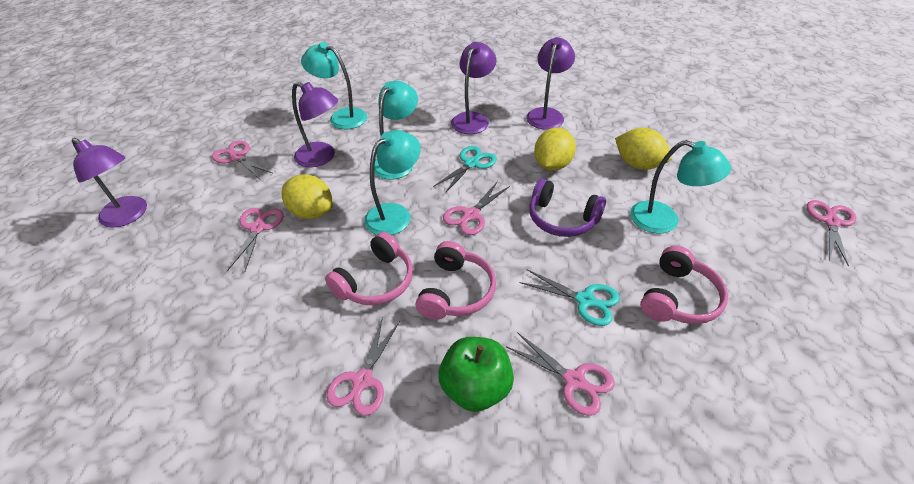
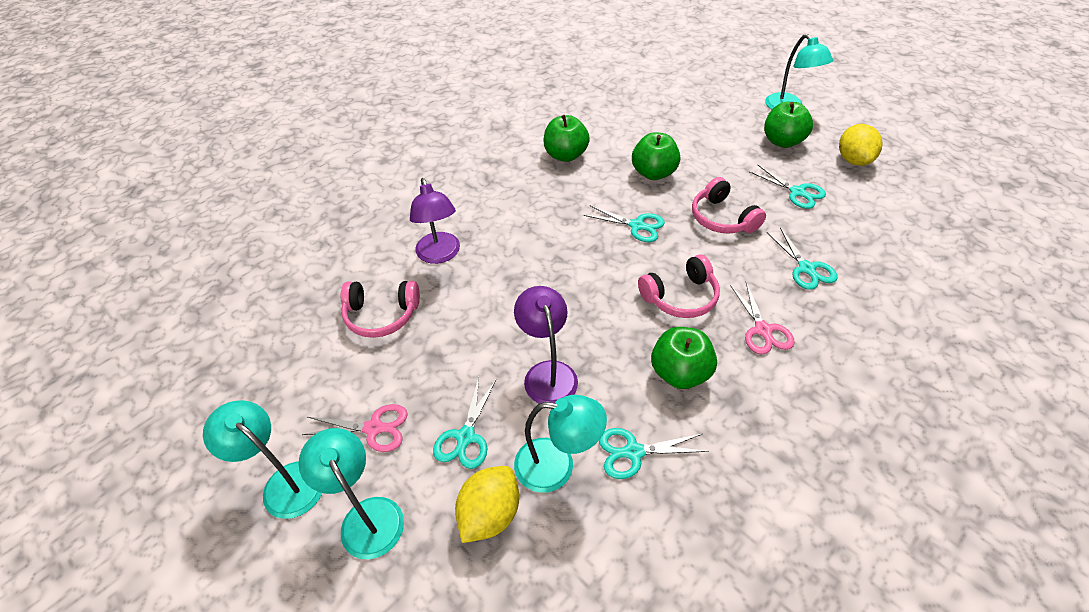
green apple: [439,337,514,412] = 1 -> [543,115,590,162] [632,132,680,180] [651,327,717,389] [764,102,813,148] = 4
pink scissors: [212,140,272,179] [227,208,284,271] [326,317,400,416] [443,181,510,235] [506,332,615,416] [806,200,856,266] = 6 -> [302,404,408,452] [730,282,795,355] = 2
purple headphones: [529,179,606,237] = 1 -> none = 0
purple lamp: [72,138,147,228] [292,82,338,167] [451,42,496,134] [526,37,575,130] = 4 -> [410,178,460,264] [514,286,578,404] = 2
turquoise scissors: [433,146,497,193] [519,269,620,326] = 2 -> [433,377,496,469] [584,205,665,242] [599,428,709,479] [749,165,826,209] [767,227,838,290] = 5
yellow lemon: [281,174,333,219] [534,127,576,171] [615,128,671,170] = 3 -> [455,466,519,543] [839,124,883,166] = 2

